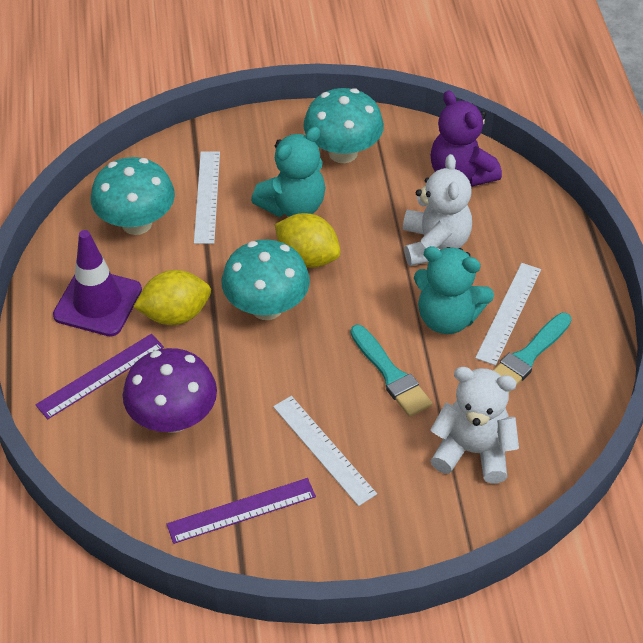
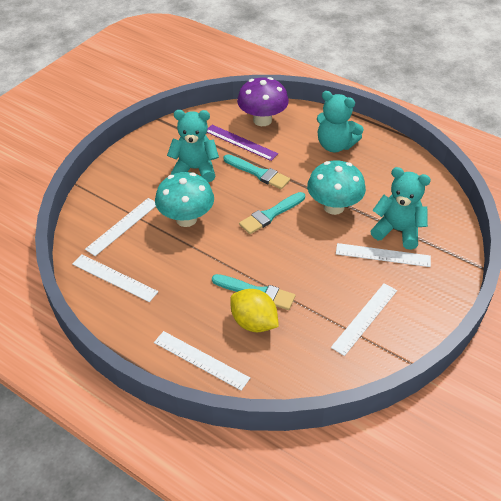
purple ruler: [35,334,164,419] [166,478,316,544] = 2 -> [207,125,278,161] = 1
purple teddy bear: [431,90,502,187] = 1 -> none = 0
purple traffic cone: [53,230,142,336] = 1 -> none = 0
turquoise brush: [350,325,432,417] [493,313,572,393] = 2 -> [212,274,295,310] [224,154,290,189] [239,192,305,234] = 3
turquoise mushroom: [91,157,175,235] [222,239,310,320] [303,88,384,163] = 3 -> [155,172,214,227] [307,160,366,215] = 2
turquoise teddy bear: [251,127,325,217] [414,246,494,334] = 2 -> [167,110,219,182] [317,91,364,152] [371,167,431,250] = 3
white ruler: [194,152,220,244] [273,396,377,506] [475,263,541,366] = 3 -> [73,254,158,302] [85,198,156,256] [154,331,250,391] [331,283,397,356] [336,243,431,267] = 5
white teddy bear: [403,154,472,266] [430,367,519,484] = 2 -> none = 0
yellow lemon: [133,270,211,325] [275,213,341,268] = 2 -> [230,289,279,332] = 1

